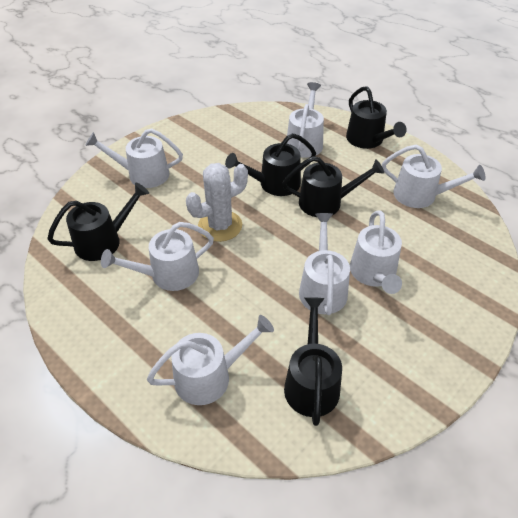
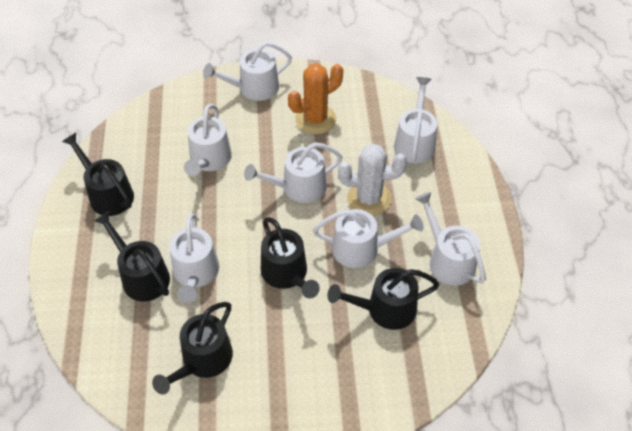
orange cactus: none = 0 -> [288,64,343,135] = 1

